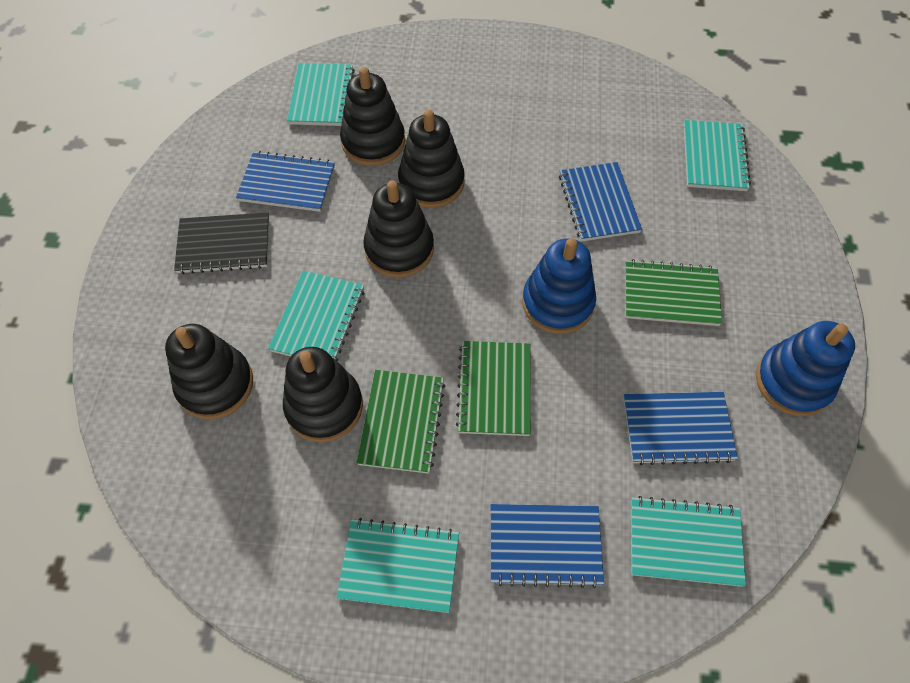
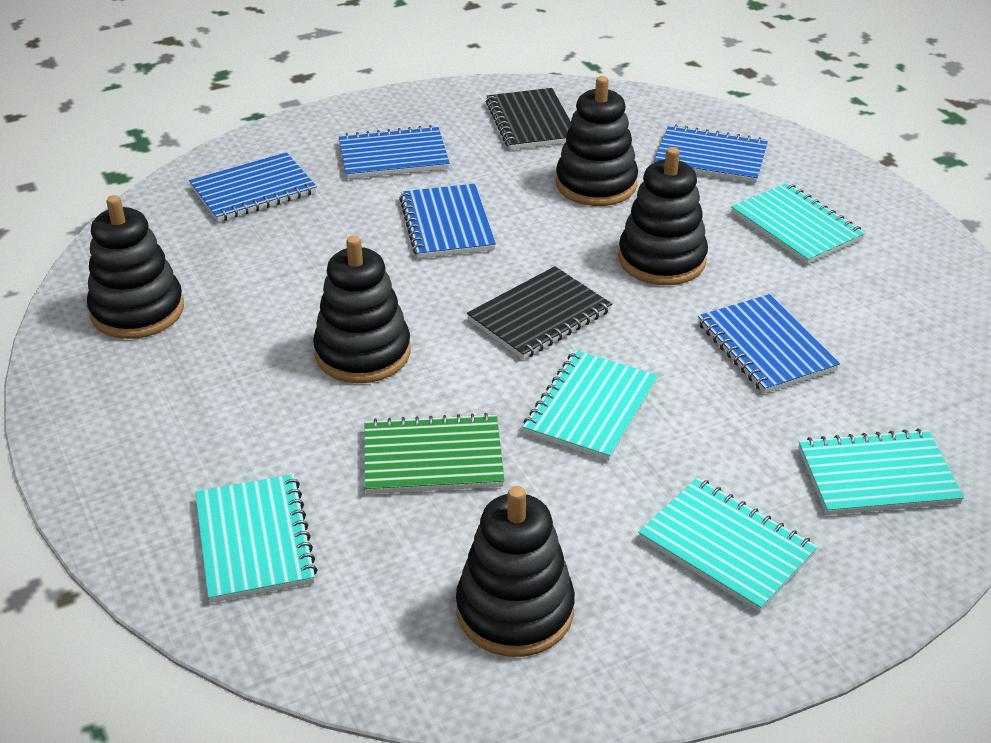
black notebook: [174,213,269,274] = 1 -> [467,266,612,359] [486,88,572,150] = 2
blue notebook: [236,151,335,212] [491,504,604,588] [559,162,642,242] [623,392,738,465] = 4 -> [189,152,317,222] [338,125,450,179] [399,184,496,259] [654,125,768,183] [698,294,840,394] = 5
blue stacking toy: [522,238,596,334] [756,321,855,416] = 2 -> none = 0
green notebook: [357,370,445,474] [456,341,531,436] [625,259,722,326] = 3 -> [364,413,505,494] = 1

